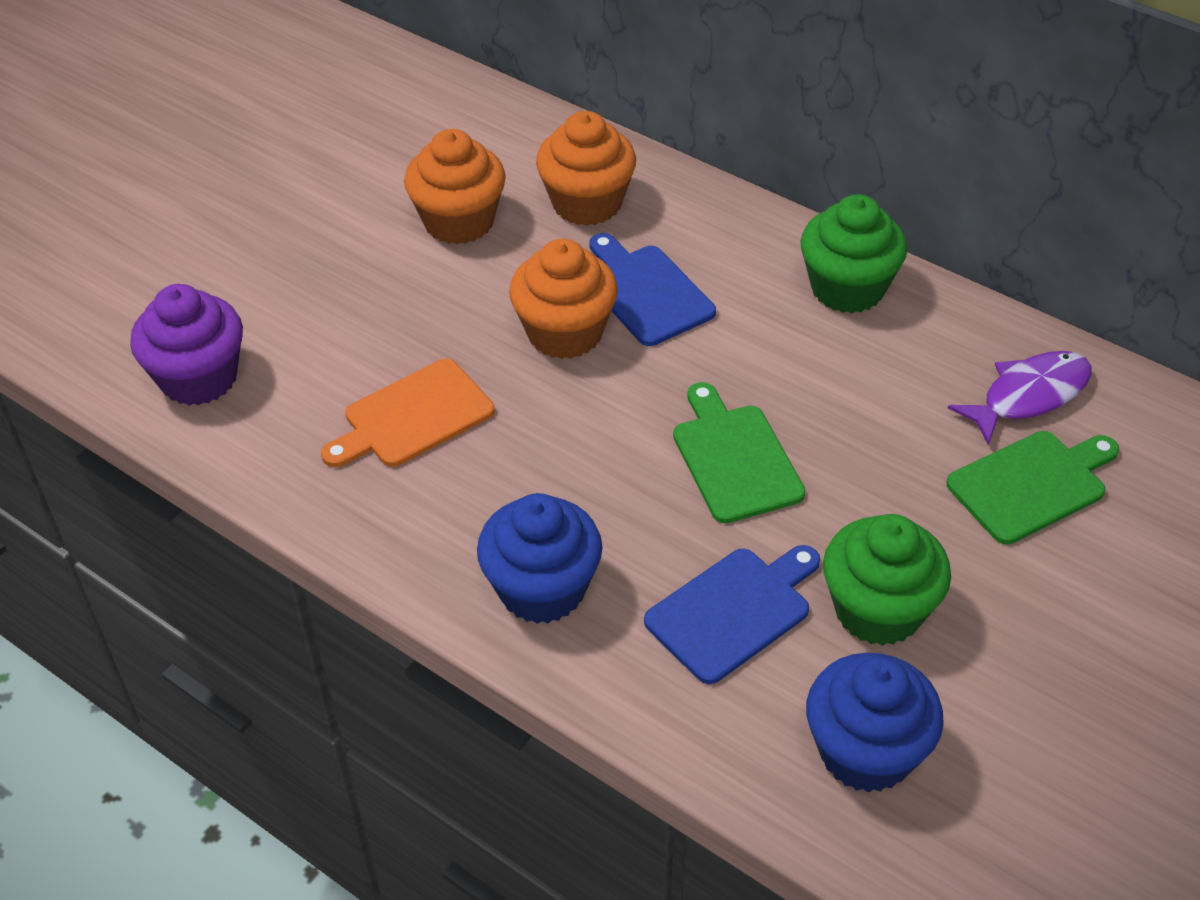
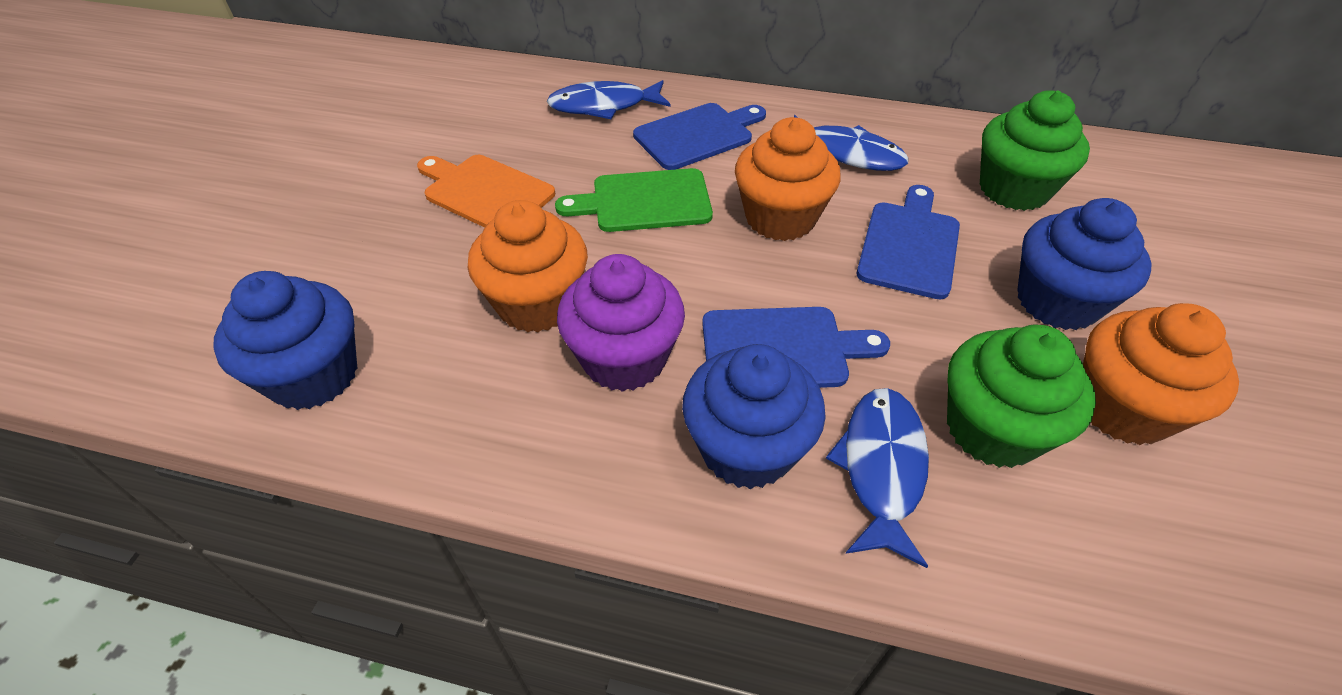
blue cupcake: [477,493,602,624] [806,653,944,793] = 2 -> [213,271,358,410] [682,344,826,489] [1017,198,1152,330] = 3
blue cutting board: [589,233,716,346] [644,545,820,684] = 2 -> [633,103,766,170] [702,307,890,388] [857,185,960,299] = 3
blue fish: none = 0 -> [547,80,670,119] [794,115,908,171] [826,388,929,568] = 3
green cutting board: [673,382,806,523] [946,431,1119,544] = 2 -> [555,168,713,232] = 1
purple fish: [948,351,1092,445] = 1 -> none = 0

